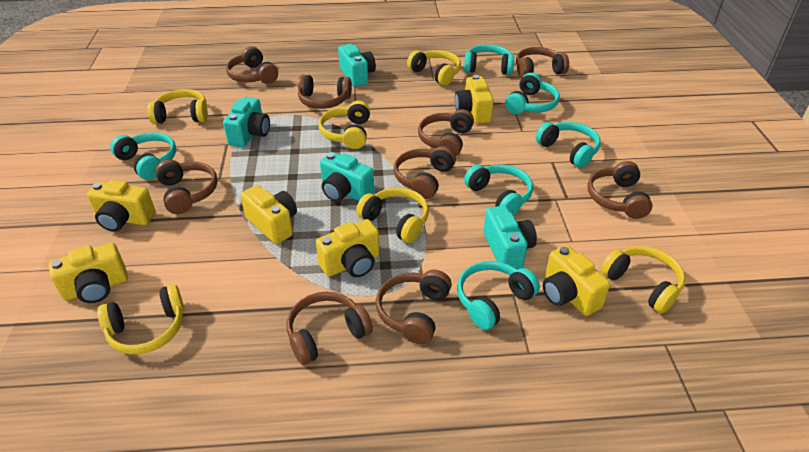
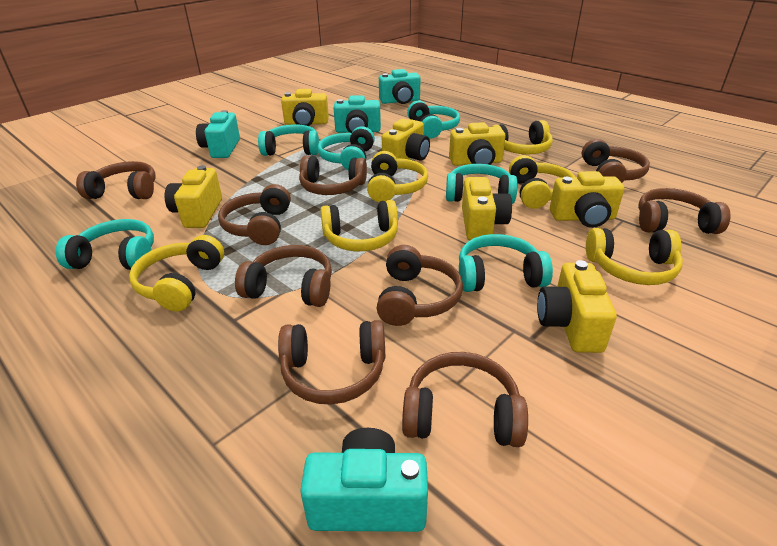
yellow camera: [49,243,128,303] [87,180,156,232] [240,185,297,244] [316,219,380,277] [455,75,494,124] [543,245,610,316] = 6 -> [165,165,222,228] [281,89,329,126] [382,119,430,161] [449,122,506,166] [462,177,512,240] [537,260,617,353] [550,171,624,228] = 7

